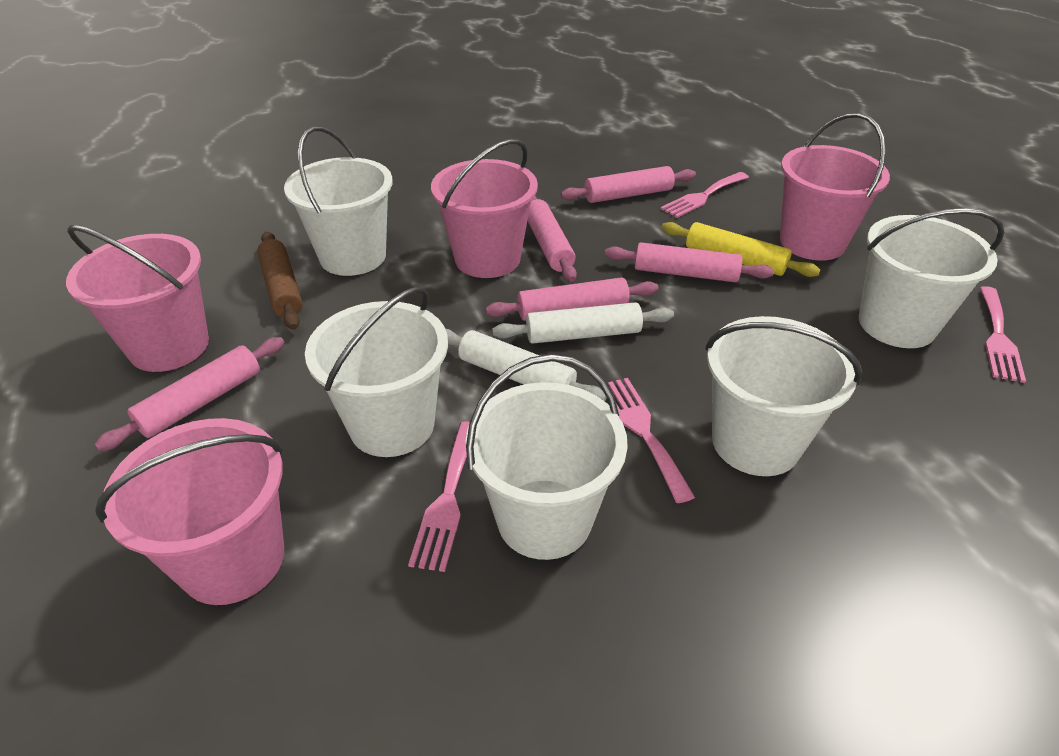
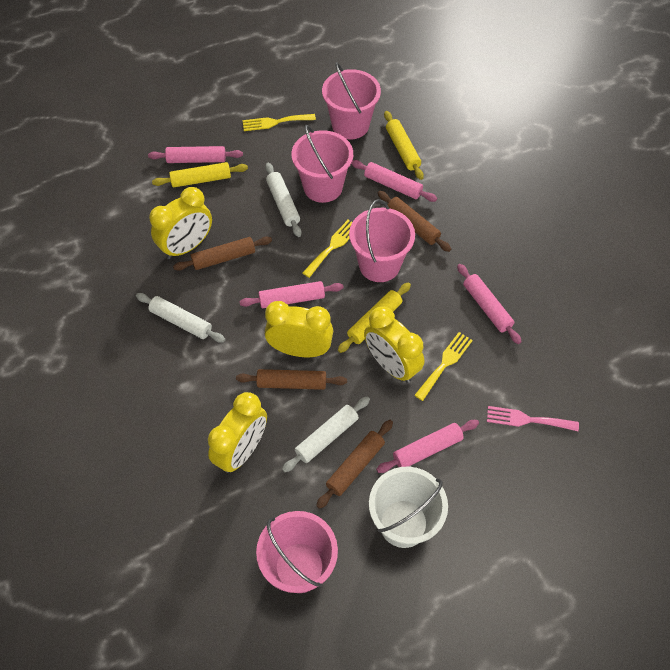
brown rolling pin: [257,232,303,330] = 1 -> [173,236,272,271] [236,369,347,390] [316,420,393,509] [378,191,451,252] = 4
pink fork: [408,421,470,572] [608,378,695,503] [660,172,749,218] [980,286,1026,383] = 4 -> [487,406,579,431] = 1
white bucket: [284,126,393,276] [305,287,448,457] [466,354,628,560] [705,316,862,476] [859,208,1005,348] = 5 -> [369,467,448,548] = 1
white rolling pin: [446,329,607,401] [492,302,674,344] = 2 -> [136,293,226,343] [265,163,301,237] [282,396,370,472] = 3
yellow clock: none = 0 -> [149,187,212,259] [208,392,267,473] [265,301,333,357] [364,306,424,383] = 4
yellow fork: none = 0 -> [243,114,316,131] [302,220,352,278] [414,332,473,401] = 3
yellow rolling pin: [661,222,820,277] = 1 -> [152,162,248,187] [338,282,411,353] [384,111,424,180] = 3

